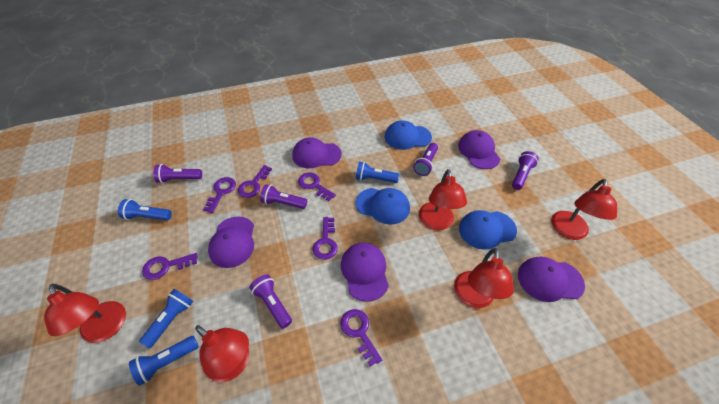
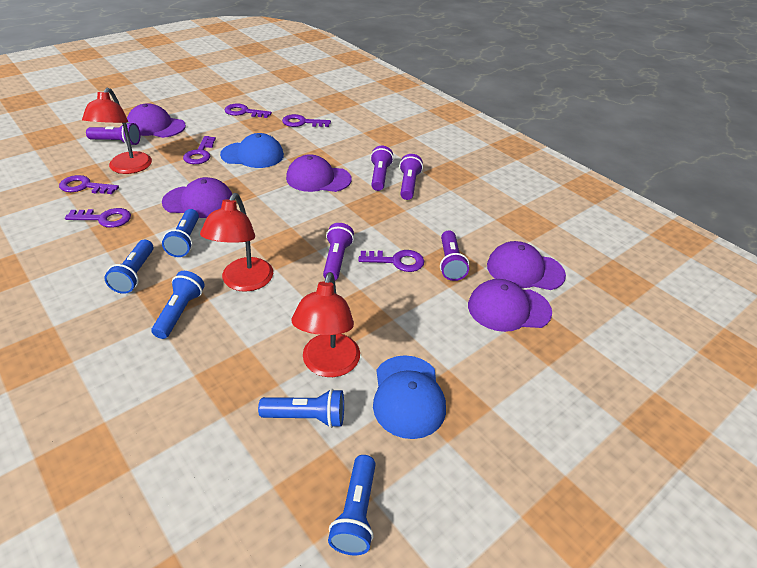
blue cap: [356,188,410,224] [385,120,432,150] [459,210,517,250] = 3 -> [220,133,284,168] [373,355,446,439] = 2
blue flashlight: [118,199,172,220] [129,336,199,386] [139,289,193,348] [356,162,399,183] = 4 -> [104,240,153,294] [152,271,205,339] [162,209,199,257] [258,389,344,428] [328,455,376,555] = 5
red lamp: [44,284,126,343] [195,325,249,382] [419,169,467,230] [454,248,514,308] [551,179,617,240] = 5 -> [82,88,152,174] [200,193,273,292] [291,272,360,377] = 3

